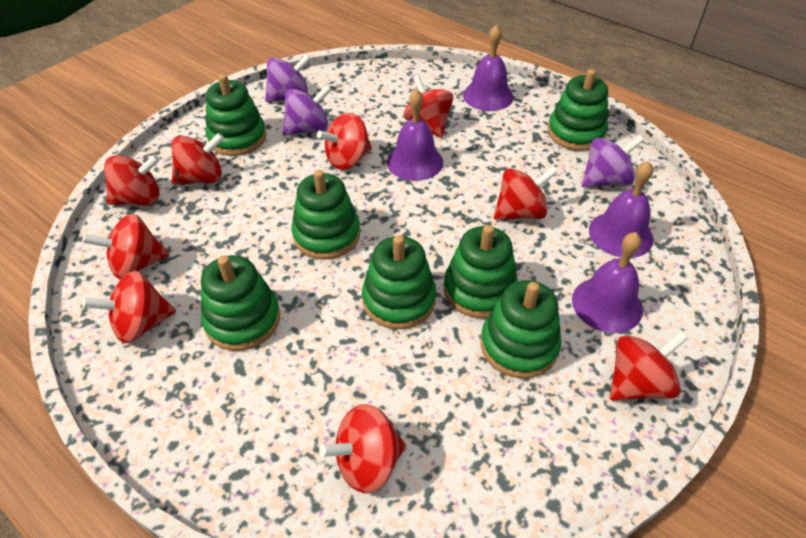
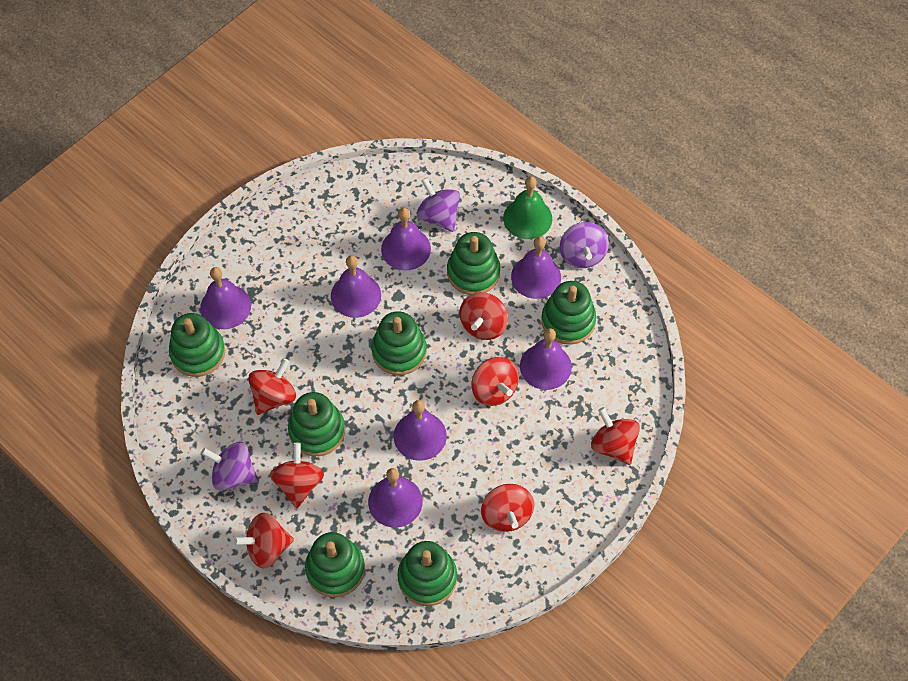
green bell: none = 0 -> [503,176,552,239] = 1
purple bell: [387,89,443,181] [463,25,514,111] [572,232,643,333] [589,161,653,258] = 4 -> [200,267,251,329] [331,255,381,318] [368,468,423,527] [381,208,431,270] [394,400,447,461] [511,236,561,299] [520,328,572,390] = 7
red spinning top: [82,214,169,279] [82,271,176,343] [104,154,160,206] [171,133,224,185] [317,113,372,170] [319,404,406,493] [404,75,453,138] [494,166,558,220] [609,331,688,401] = 9 -> [233,513,294,568] [248,358,296,415] [270,443,324,508] [459,292,508,340] [471,357,519,406] [481,484,534,532] [591,407,640,465] = 7

